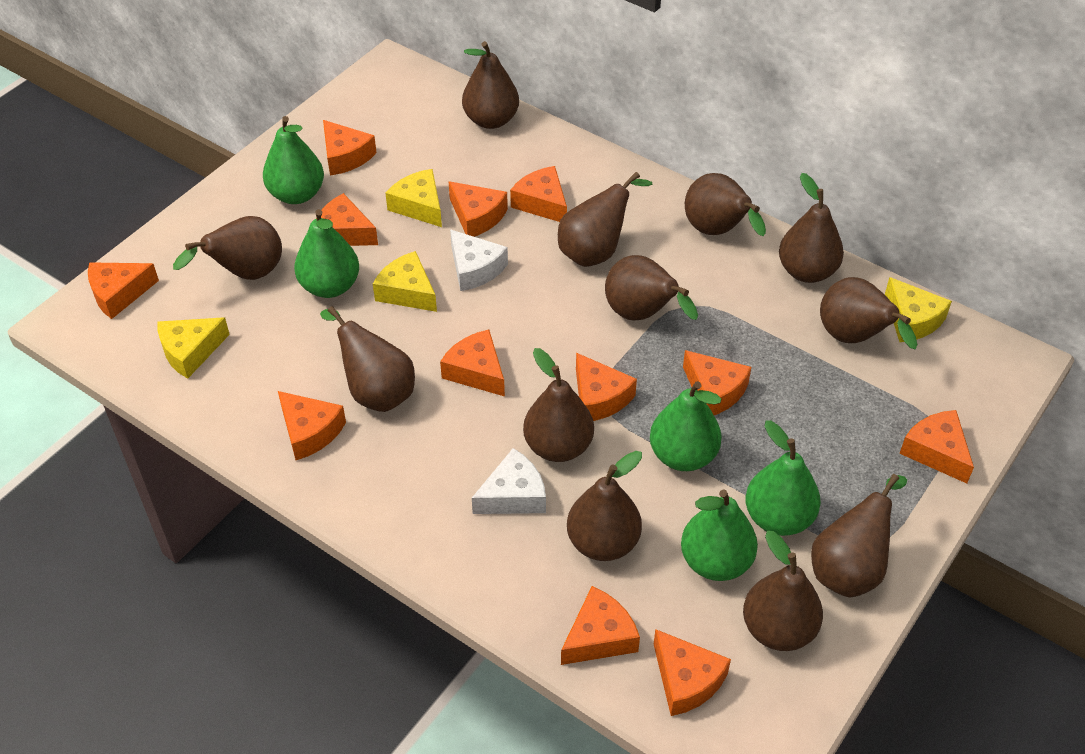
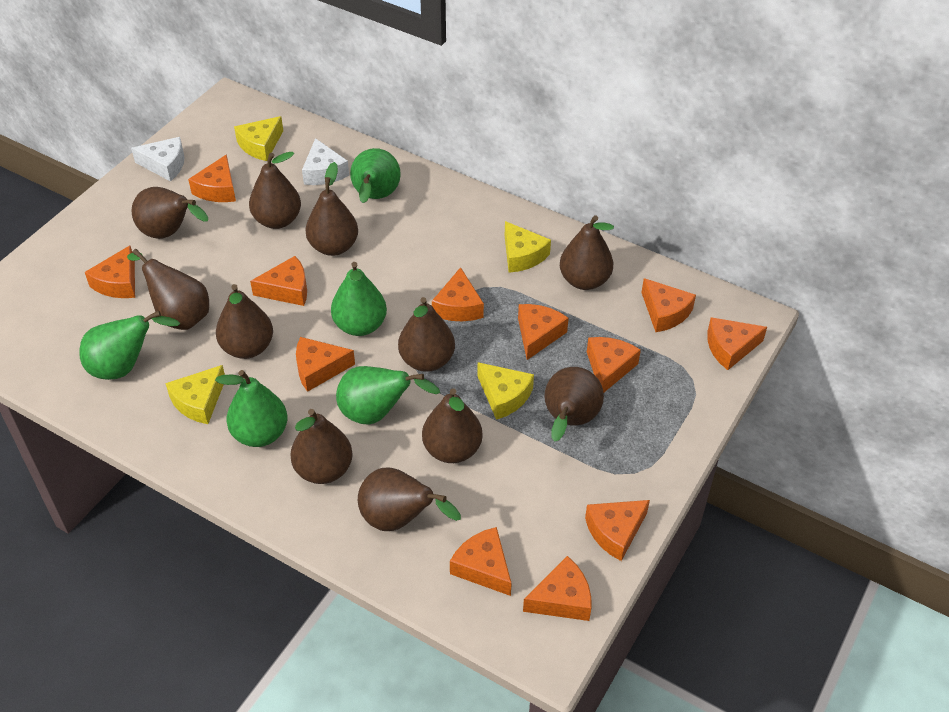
brown pear: [173,216,282,280] [320,306,415,412] [462,41,519,129] [523,348,594,462] [558,172,652,267] [567,451,642,561] [605,255,698,320] [685,173,766,236] [743,531,823,651] [779,173,844,283] [811,474,907,598] [820,277,917,349] = 12 -> [127,249,209,330] [131,187,208,239] [216,284,273,359] [249,152,301,229] [290,409,353,484] [305,162,358,256] [358,468,461,531] [398,297,455,372] [422,388,483,463] [544,367,604,442] [560,215,614,290] = 11

